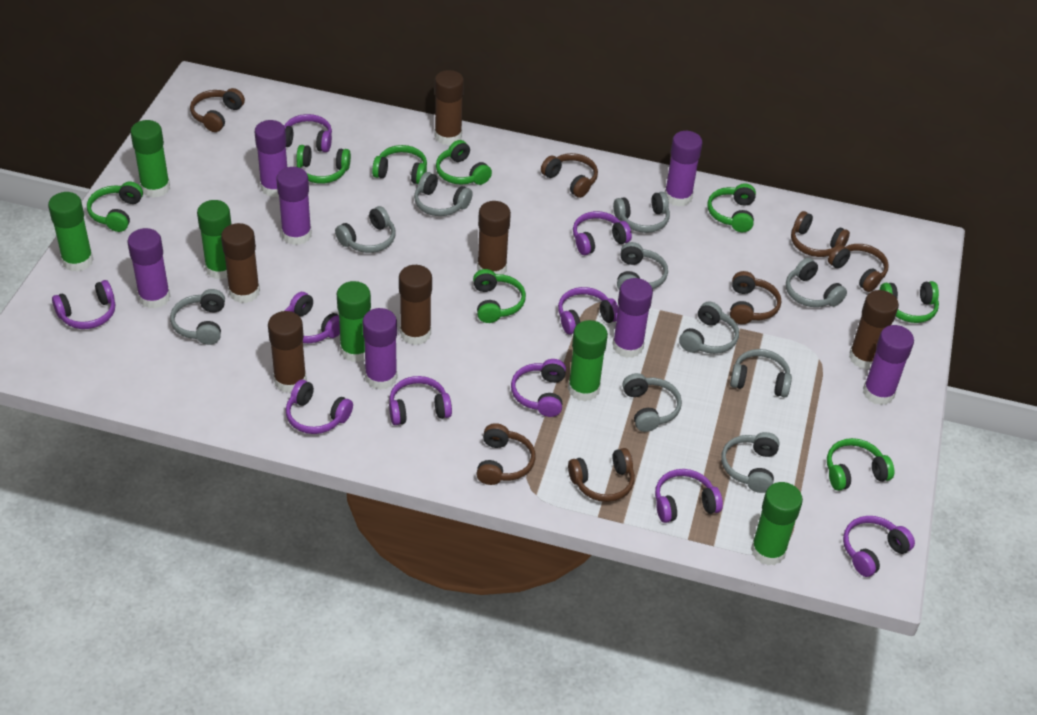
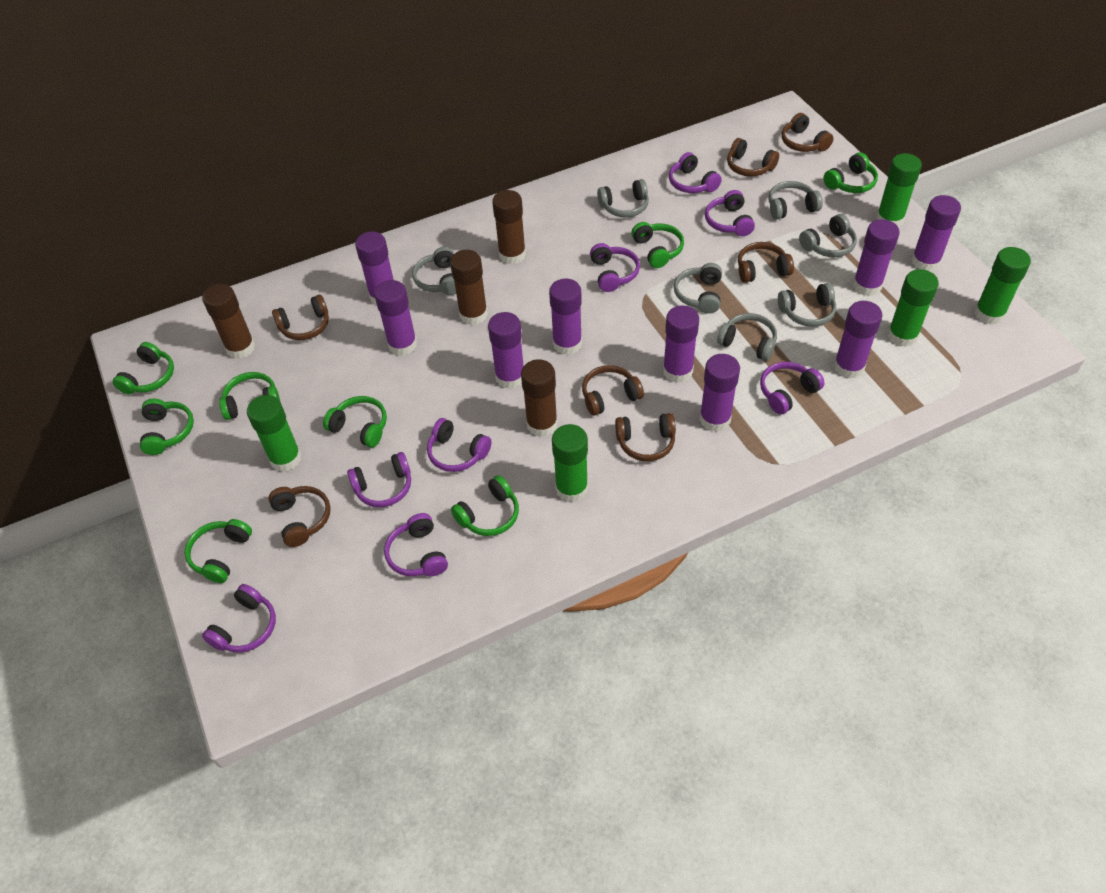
brown glue stick: [221,223,260,303] [268,311,307,393] [399,265,432,345] [434,70,464,145] [477,201,511,275] [849,290,899,369] = 6 -> [202,284,255,359] [450,250,488,325] [492,190,526,264] [521,359,558,437] = 4
green glue stick: [48,192,94,272] [130,120,170,198] [197,200,231,280] [337,281,371,362] [568,320,608,401] [751,482,803,565] = 6 -> [247,395,302,472] [552,424,588,502] [876,153,922,227] [887,269,939,347] [974,247,1031,325] = 5
grey headphones: [170,289,225,345] [335,206,396,253] [414,172,473,216] [613,192,670,233] [617,242,668,289] [622,373,682,432] [679,302,739,354] [721,432,780,493] [730,349,792,398] [786,258,847,307] = 10 -> [412,247,456,295] [597,179,649,217] [674,263,722,314] [717,313,777,361] [769,181,823,219] [778,283,836,327] [799,214,857,257] = 7
purple glue stick: [128,228,170,309] [255,120,287,197] [276,167,312,245] [362,308,397,390] [613,278,653,358] [665,131,703,207] [863,325,914,405] = 7 -> [355,232,394,305] [374,280,417,356] [488,312,524,389] [549,279,582,355] [663,306,699,383] [699,354,740,432] [834,301,882,379] [853,219,900,296] [911,195,961,272] = 9
purple headphones: [52,280,115,329] [283,114,332,152] [284,292,340,343] [286,380,353,434] [389,376,452,425] [511,359,566,417] [558,287,618,334] [573,211,632,255] [655,469,723,523] [843,516,915,577] = 10 -> [202,584,276,653] [347,452,411,507] [384,513,448,576] [427,418,492,472] [590,243,640,292] [669,152,722,193] [705,190,755,236] [760,362,825,415] = 8

